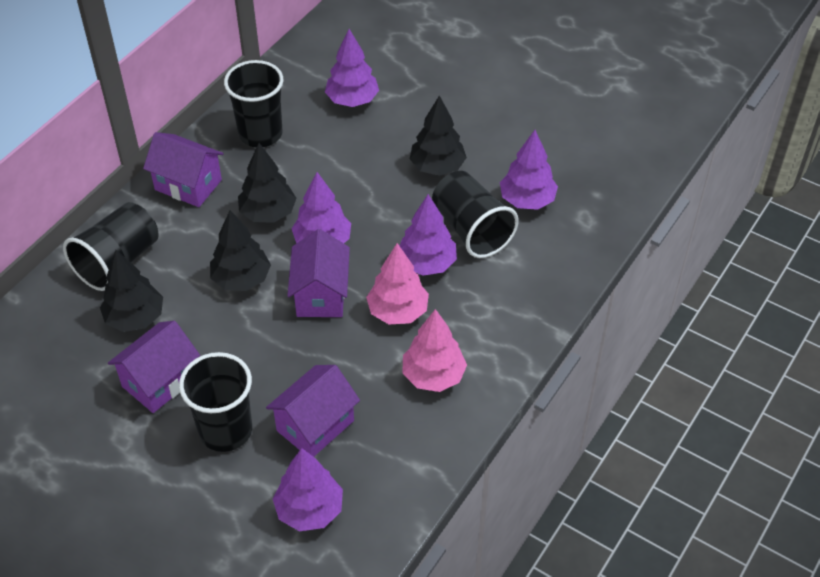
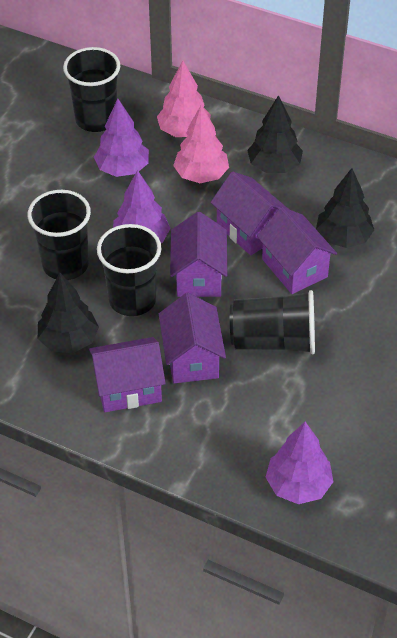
black tree: [100,250,163,332] [210,210,271,291] [238,143,297,223] [410,95,467,176] = 4 -> [38,273,99,353] [247,95,303,173] [316,168,374,248] = 3
purple house: [108,321,200,413] [143,132,224,207] [266,365,360,457] [287,229,350,317] = 4 -> [89,337,166,412] [159,293,226,383] [170,212,227,297] [211,171,288,255] [257,207,337,294] = 5
purple tree: [273,448,343,531] [292,172,351,244] [325,29,379,107] [399,194,457,276] [500,130,558,210] = 5 -> [94,99,149,177] [113,170,170,243] [266,422,333,504] = 3

